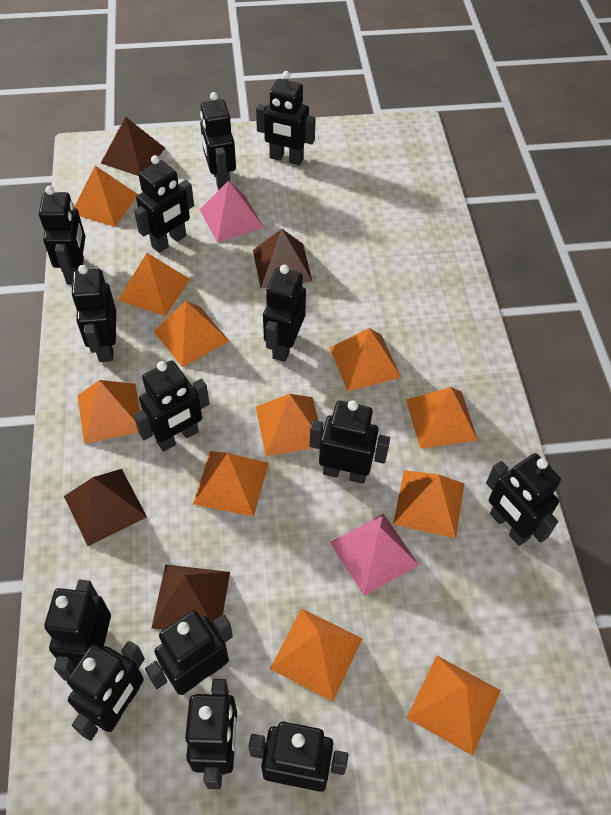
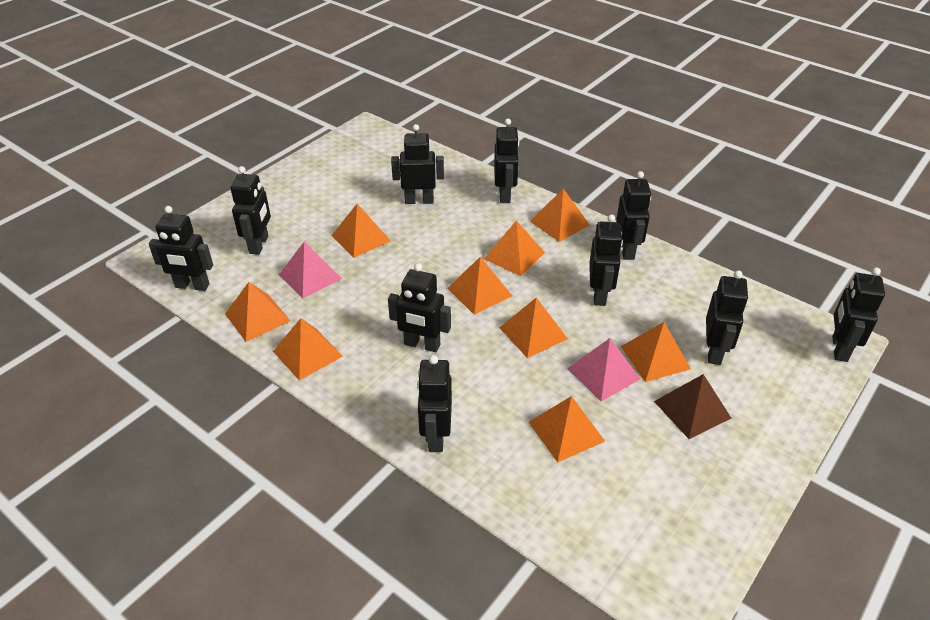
black robot: [39,186,85,285] [44,580,111,681] [67,641,145,741] [71,265,116,362] [134,155,194,253] [134,360,209,452] [145,611,233,695] [185,679,237,789] [200,92,236,190] [249,722,348,792] [256,71,316,165] [263,265,306,362] [309,400,390,484] [486,453,561,546] = 14 -> [149,206,213,291] [231,166,271,255] [388,263,451,352] [391,124,444,204] [417,355,452,452] [494,119,519,203] [589,215,623,306] [616,171,651,260] [706,270,748,365] [832,268,885,362] = 10
brown pyramid: [64,469,147,546] [101,117,165,176] [152,564,230,630] [253,229,313,288] = 4 -> [654,374,731,439] = 1
orange pyramid: [74,166,138,227] [77,380,140,444] [118,253,190,317] [154,301,229,368] [193,451,269,517] [256,394,318,456] [270,608,363,701] [330,328,401,391] [393,470,464,539] [406,387,478,449] [407,655,501,756] = 11 -> [225,282,290,342] [273,318,343,381] [331,204,391,258] [447,257,512,315] [484,221,545,276] [499,298,568,358] [529,396,605,463] [530,189,590,242] [621,322,691,382] = 9

